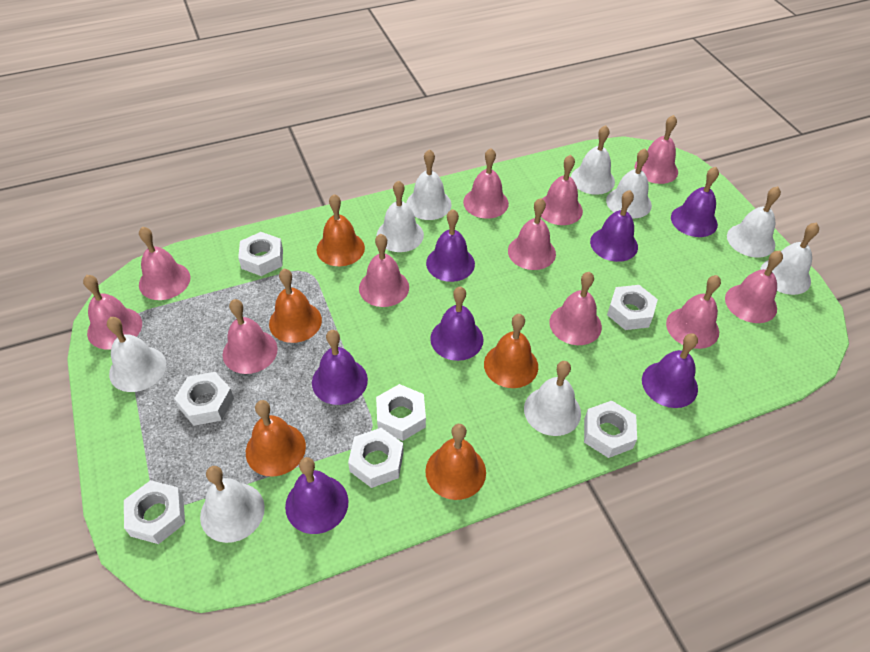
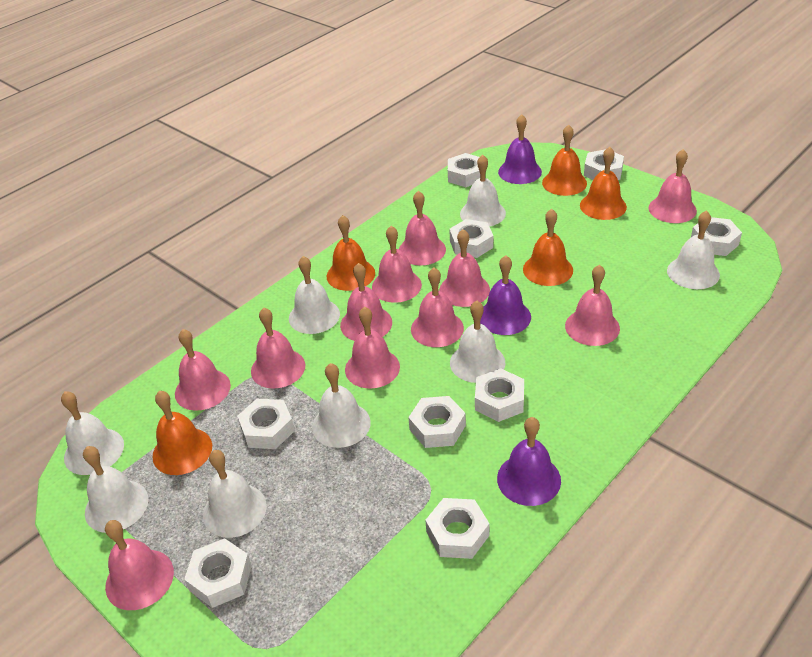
purple bell: [285,457,349,534] [312,330,368,405] [426,209,475,282] [430,287,484,361] [590,190,638,262] [642,333,698,408] [671,167,719,237] = 7 -> [480,255,531,335] [497,417,561,506] [498,114,542,184] = 3
white bell: [107,317,166,392] [200,466,265,543] [377,180,424,252] [406,149,452,220] [524,361,581,436] [571,125,615,195] [606,149,652,219] [727,186,781,258] [760,222,819,295] = 9 -> [61,391,124,475] [83,446,148,533] [203,450,267,538] [289,256,340,334] [312,363,371,448] [450,301,506,383] [460,155,506,227] [667,210,720,289] = 8
white nut: [124,480,185,544] [174,372,234,426] [238,232,283,276] [348,428,404,488] [376,384,426,441] [584,400,637,458] [607,285,658,330] = 7 -> [184,538,252,608] [237,399,295,449] [408,396,466,448] [425,498,489,559] [448,153,480,187] [449,219,493,258] [475,368,524,422] [584,149,624,180] [691,217,742,256] = 9

